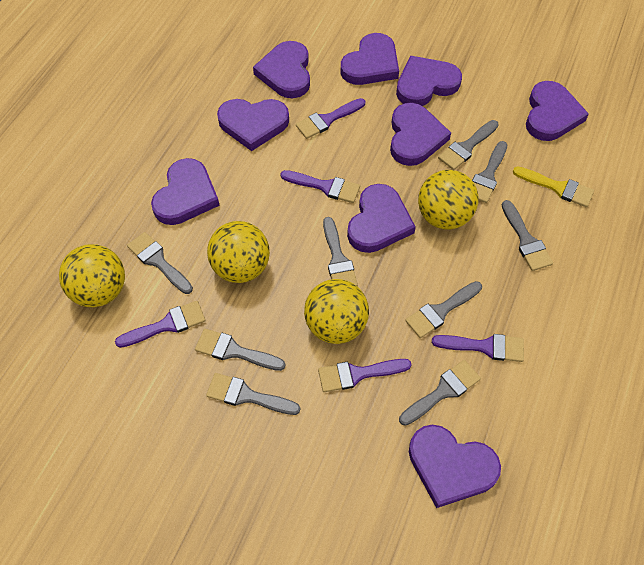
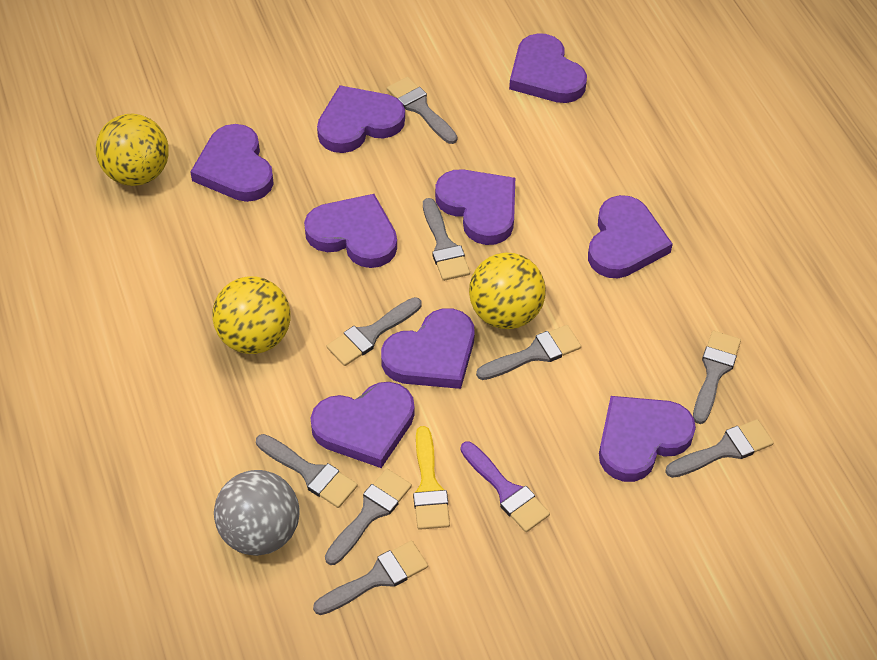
grey ball: none = 0 -> [214,470,300,556] = 1
purple brush: [115,301,206,348] [280,170,360,203] [296,98,365,139] [318,359,412,392] [432,334,524,362] = 5 -> [460,441,550,532] = 1
yellow ball: [59,244,125,307] [207,221,270,283] [304,279,369,344] [418,170,479,230] = 4 -> [96,114,169,186] [212,276,291,354] [469,252,546,329] = 3

